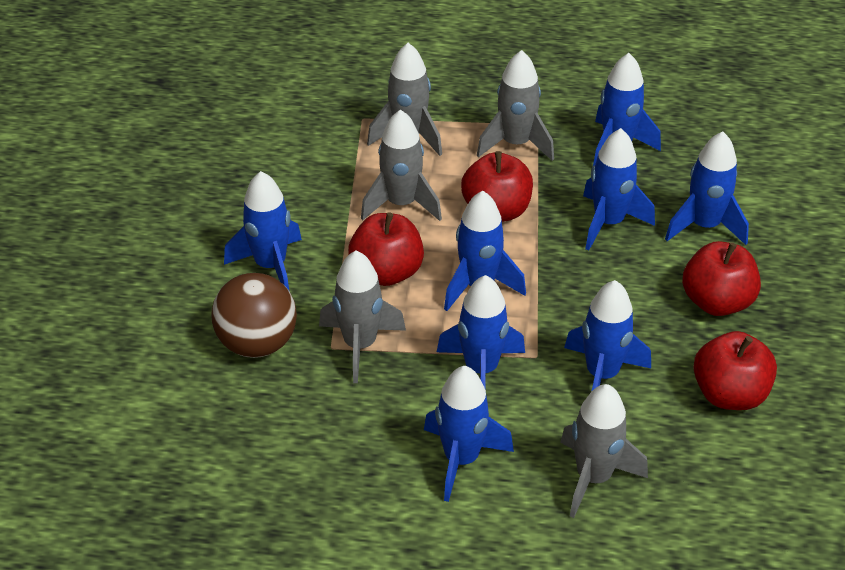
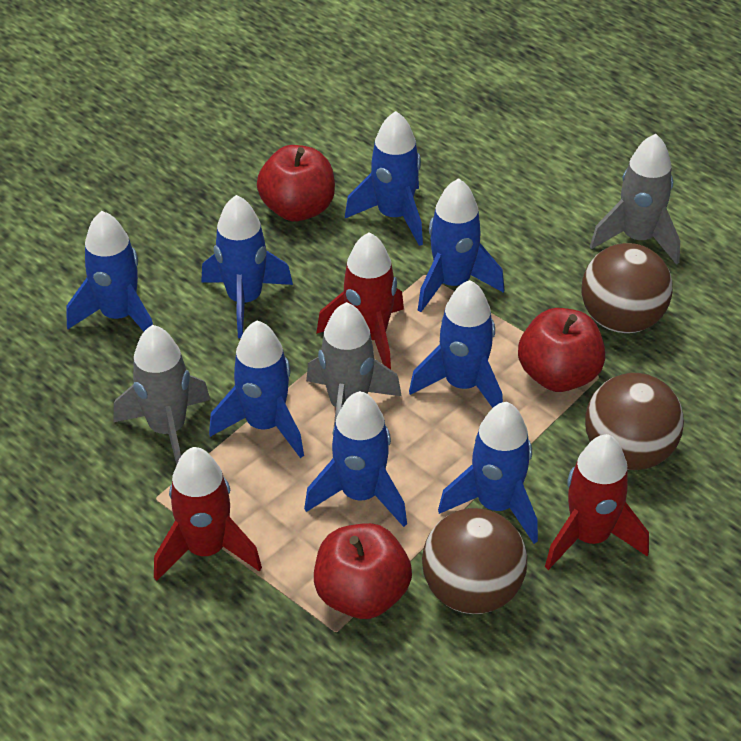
brown ball: [211,273,297,358] = 1 -> [422,508,527,614] [581,243,673,333] [585,373,684,470] = 3
grey rocket: [319,251,406,383] [361,109,442,221] [367,43,442,156] [477,50,554,161] [560,384,648,518] = 5 -> [114,325,210,465] [306,302,402,427] [590,134,680,265] = 3
red apple: [348,212,424,286] [461,151,533,222] [682,241,761,316] [693,331,777,410] = 4 -> [257,145,335,221] [314,523,412,619] [518,308,605,392] = 3
red rocket: none = 0 -> [154,447,262,581] [316,232,404,370] [545,434,649,570] = 3

